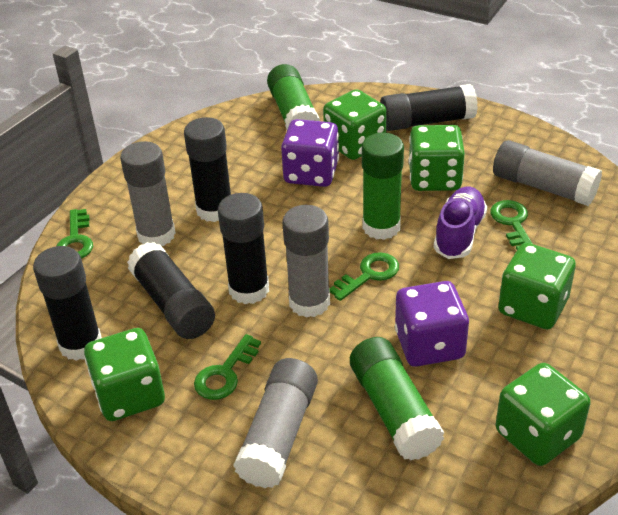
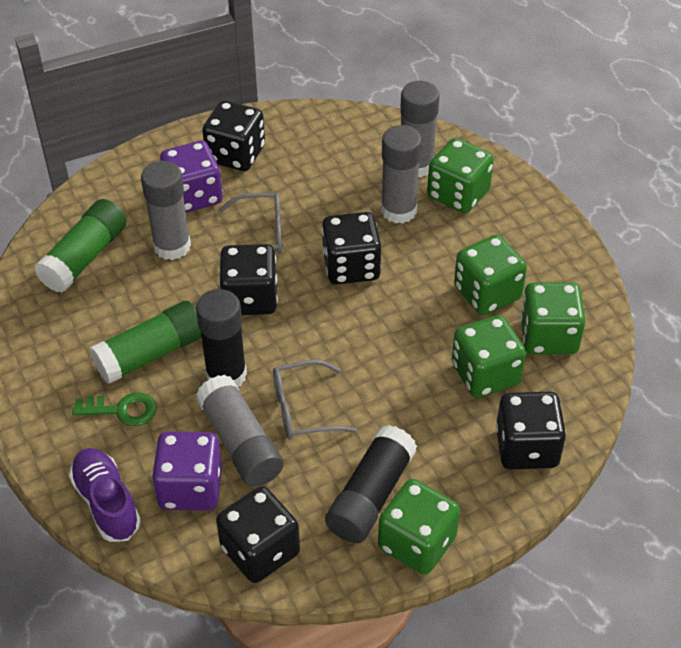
black dice: none = 0 -> [202,100,265,171] [216,486,300,583] [219,244,278,315] [322,212,381,285] [496,392,566,470] = 5
black glue stick: [33,246,102,361] [127,242,215,339] [184,117,231,222] [218,193,269,304] [380,84,478,131] = 5 -> [196,289,247,387] [325,425,417,543] = 2
green glue stick: [267,64,320,129] [350,337,444,461] [362,132,404,240] = 3 -> [34,199,127,293] [90,301,202,384] = 2
green key: [57,209,93,259] [194,334,261,400] [329,252,399,301] [490,200,533,250] = 4 -> [72,392,157,426] = 1
grey glasses: none = 0 -> [219,193,282,260] [273,360,357,439] = 2

